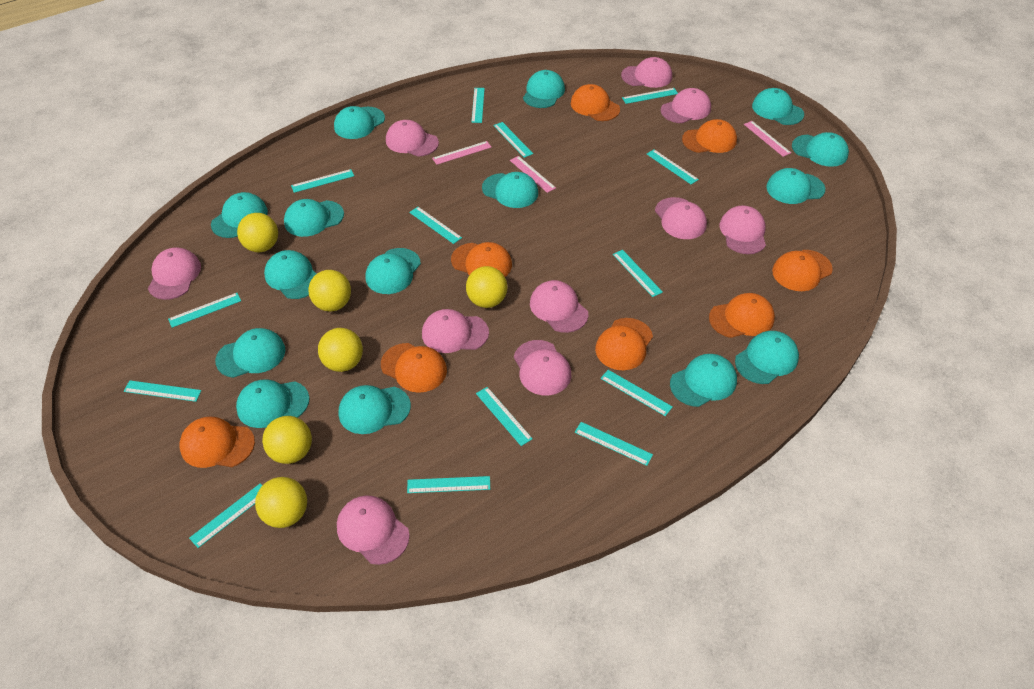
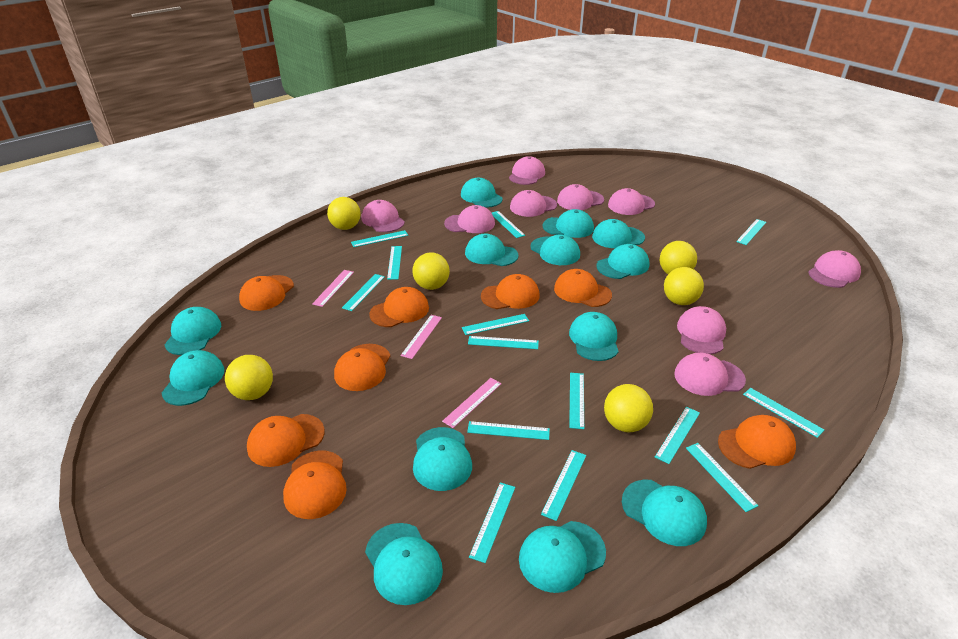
pink cap: [148,247,201,300] [337,495,410,565] [386,120,439,157] [422,309,489,353] [514,340,571,395] [530,280,588,333] [621,57,672,88] [655,197,707,239] [661,88,711,123] [720,205,766,254] = 10 -> [361,200,405,232] [444,205,495,233] [509,156,545,185] [510,190,557,217] [557,184,604,210] [608,188,655,215] [674,352,746,396] [677,306,726,354] [808,250,861,288] = 9
turquoise cap: [211,192,268,238] [215,328,286,378] [236,379,309,428] [264,250,317,299] [284,199,344,237] [334,106,385,139] [339,385,411,434] [365,248,421,294] [482,172,538,208] [523,70,565,108] [670,354,737,407] [735,331,799,384] [752,88,804,125] [766,168,825,204] [792,132,849,167] = 15 -> [162,350,224,406] [165,307,221,355] [365,523,443,605] [413,427,472,491] [461,178,503,208] [465,234,518,266] [519,521,606,593] [530,234,580,265] [542,209,594,238] [569,312,619,361] [592,219,645,248] [597,244,649,279] [622,479,707,546] = 13

